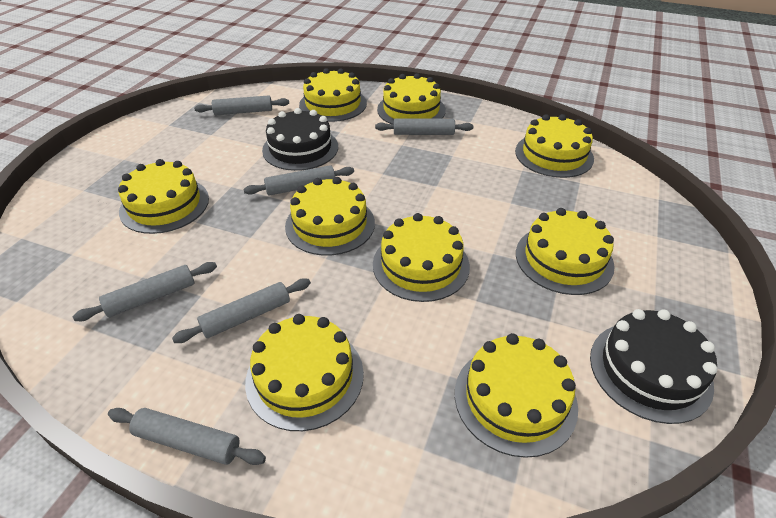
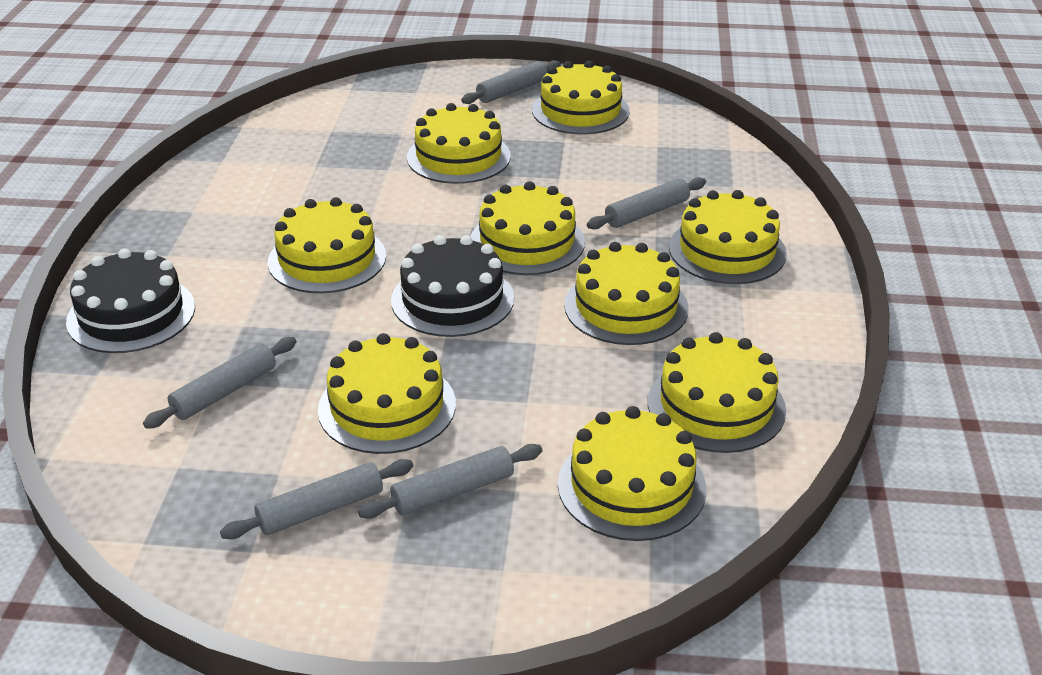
grey rolling pin: [73,262,217,321] [108,408,266,465] [172,278,311,343] [194,95,289,115] [243,165,354,196] [375,118,473,135] = 6 -> [143,337,297,429] [220,459,413,539] [358,444,542,519] [461,60,561,104] [587,177,706,229] = 5

